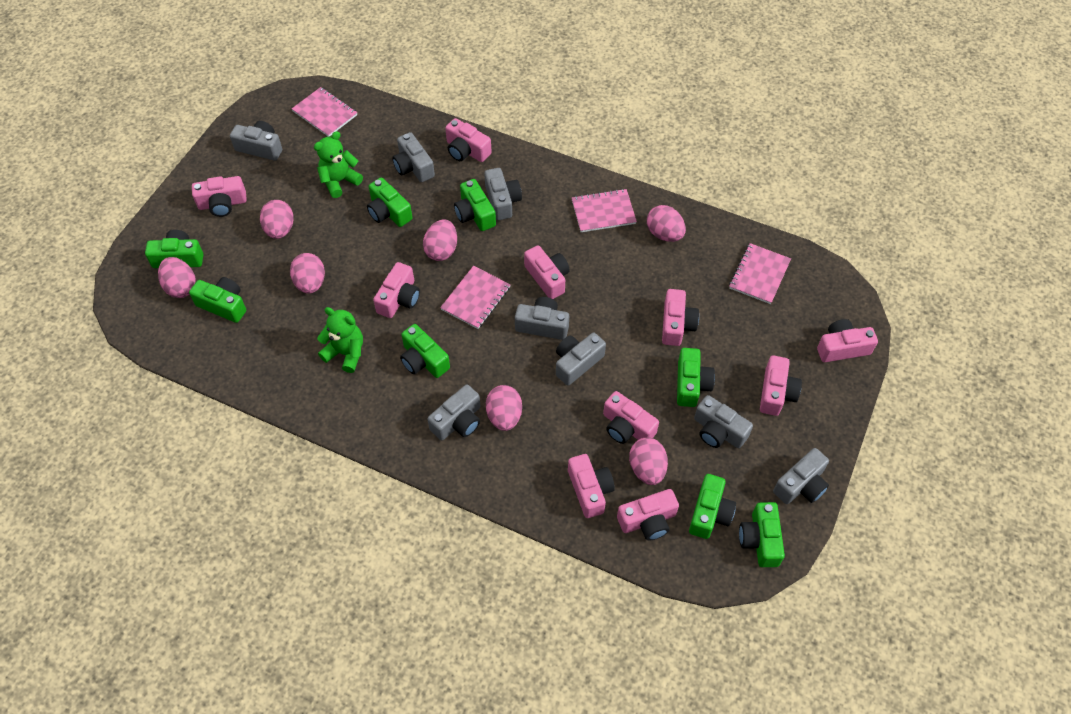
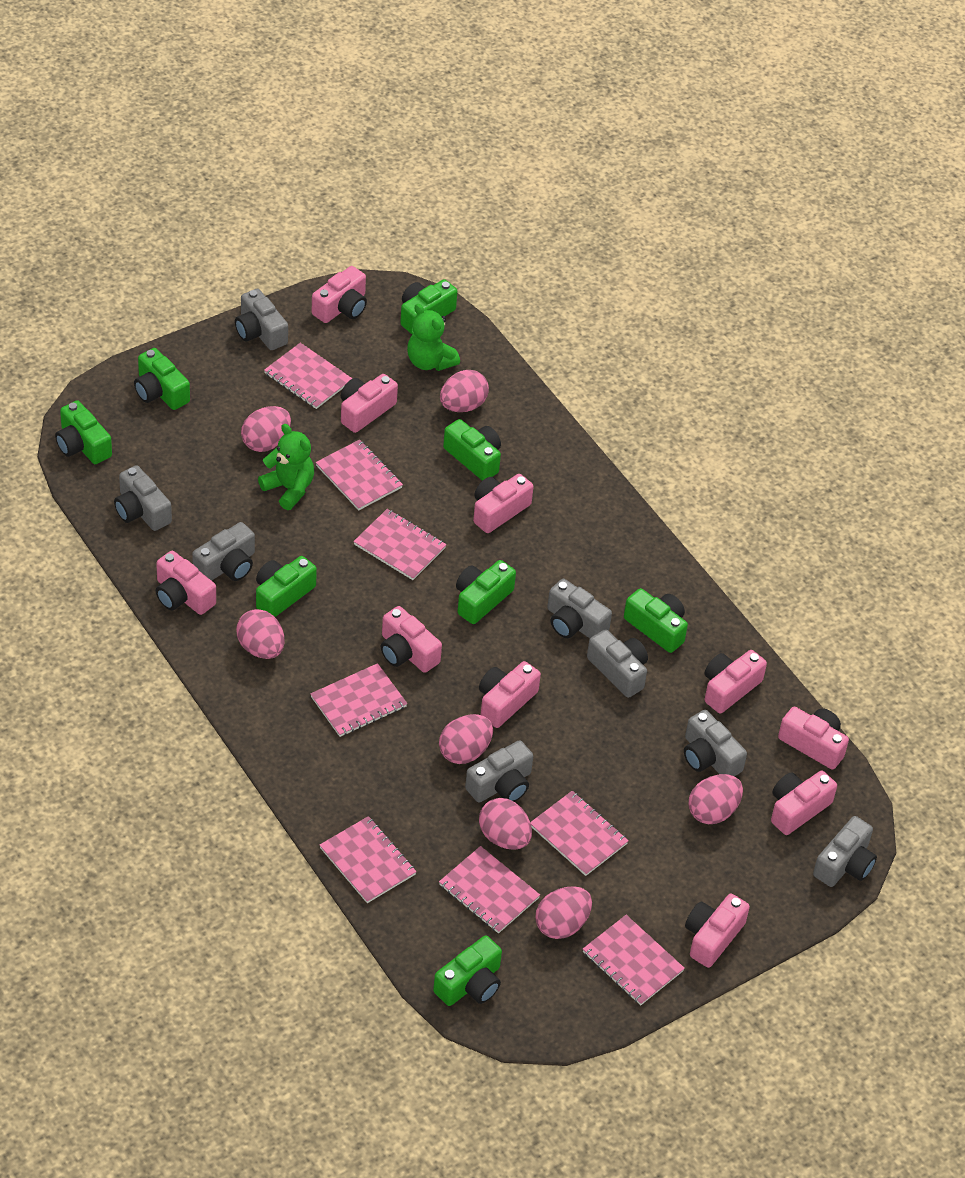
pink notebook: [292,87,357,137] [440,266,511,329] [572,189,637,232] [729,243,791,304] = 4 -> [264,343,352,409] [310,663,407,737] [316,439,403,510] [320,816,417,903] [353,509,447,580] [439,846,540,933] [530,791,629,876] [583,915,685,1005] = 8

